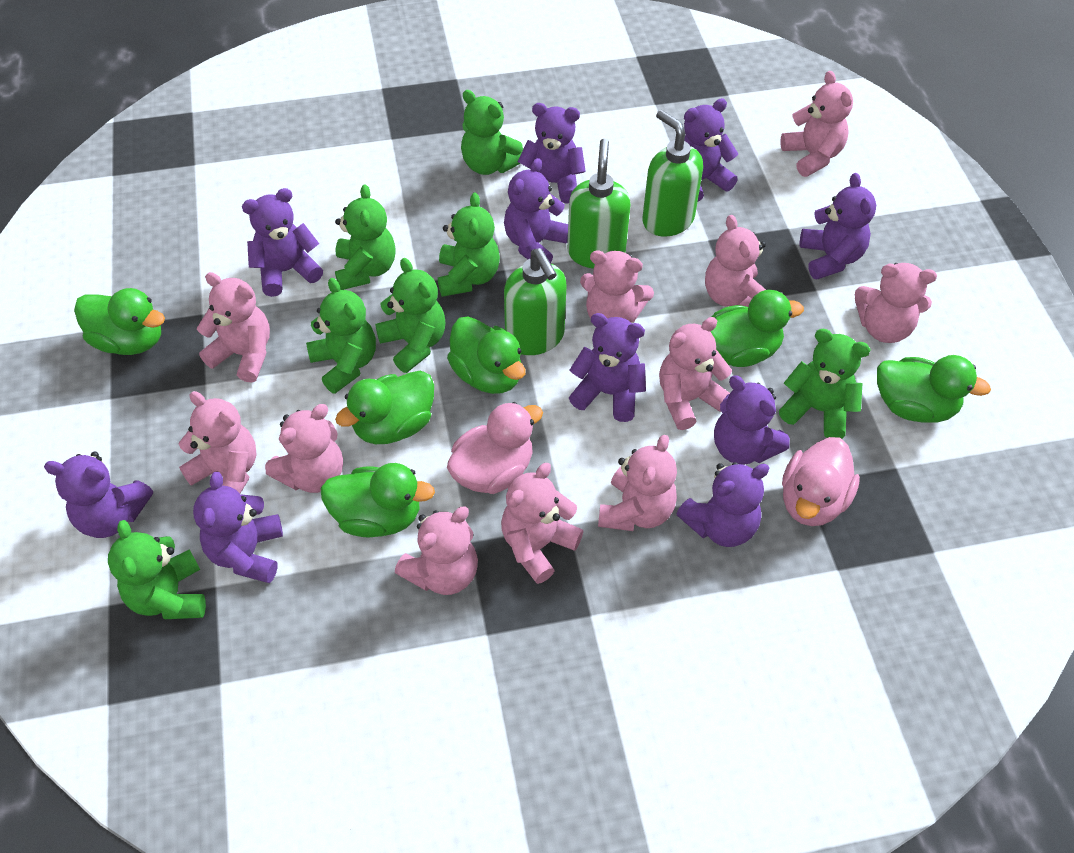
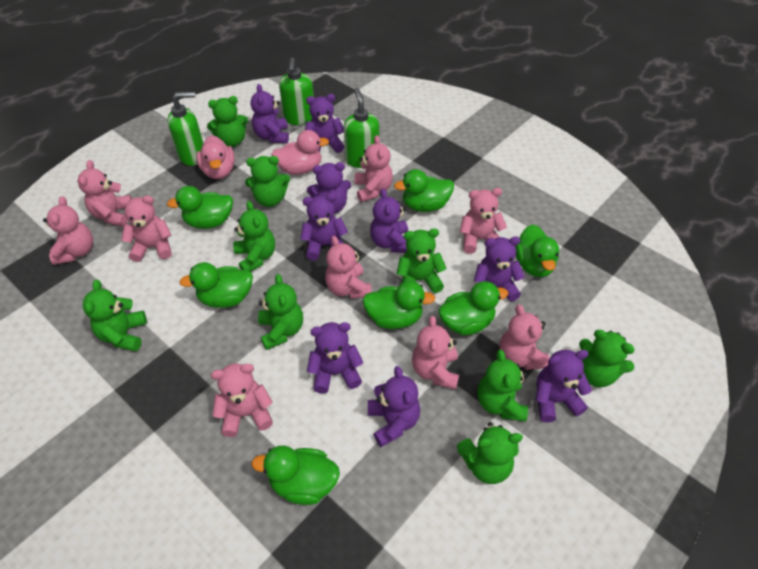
green duck: [74,288,165,355] [321,463,435,537] [335,370,434,444] [447,316,525,394] [711,290,804,367] [877,355,991,423] = 6 -> [167,186,233,229] [179,262,253,308] [251,446,340,505] [362,281,435,329] [394,169,454,212] [438,281,508,335] [515,224,559,277] = 7
green teddy bear: [108,520,206,619] [306,278,376,394] [335,184,396,290] [375,258,446,373] [438,193,500,297] [461,90,523,175] [779,329,871,439] = 7 -> [82,280,147,351] [207,96,248,147] [233,201,275,272] [245,156,290,207] [258,274,303,350] [397,228,447,293] [457,422,523,484] [478,350,528,422] [579,330,635,387] = 9
pink teddy bear: [179,391,257,494] [197,272,270,383] [265,404,343,493] [395,507,478,595] [501,463,583,584] [580,250,654,322] [598,435,677,531] [659,317,732,430] [705,215,766,307] [780,71,853,177] [855,263,937,343] = 11 -> [43,196,93,265] [77,160,132,227] [118,196,172,262] [211,363,273,437] [325,236,372,299] [355,135,393,202] [412,316,459,390] [460,188,507,254] [499,305,550,370] = 9
purple teddy bear: [44,451,153,538] [193,472,283,583] [242,188,323,297] [504,158,568,263] [517,103,586,203] [569,313,646,422] [676,462,770,547] [684,98,738,202] [714,375,790,465] [800,173,876,280] = 10 -> [251,84,289,143] [300,193,348,260] [305,94,344,153] [307,162,352,213] [307,322,363,394] [368,366,420,447] [370,189,408,253] [474,236,525,301] [535,350,592,422] = 9

